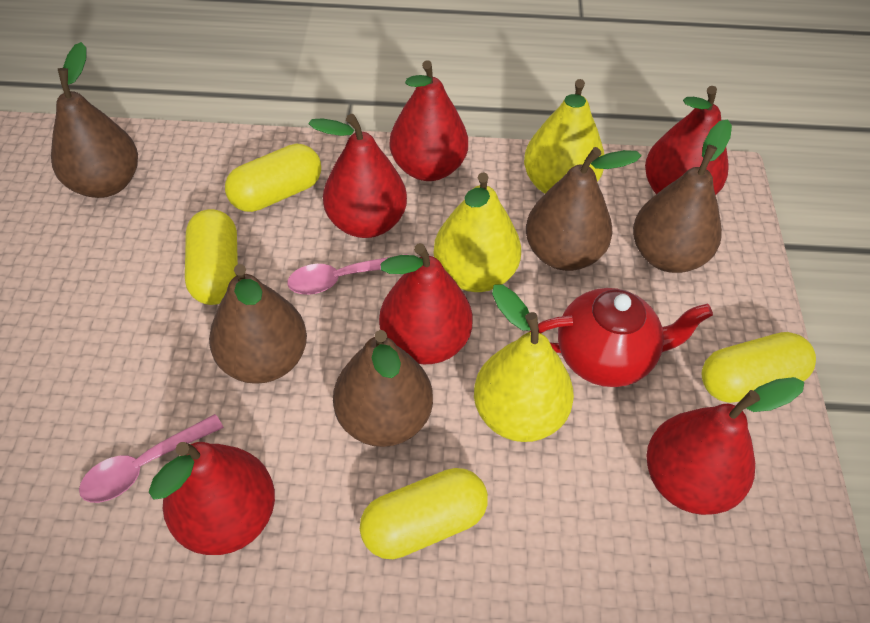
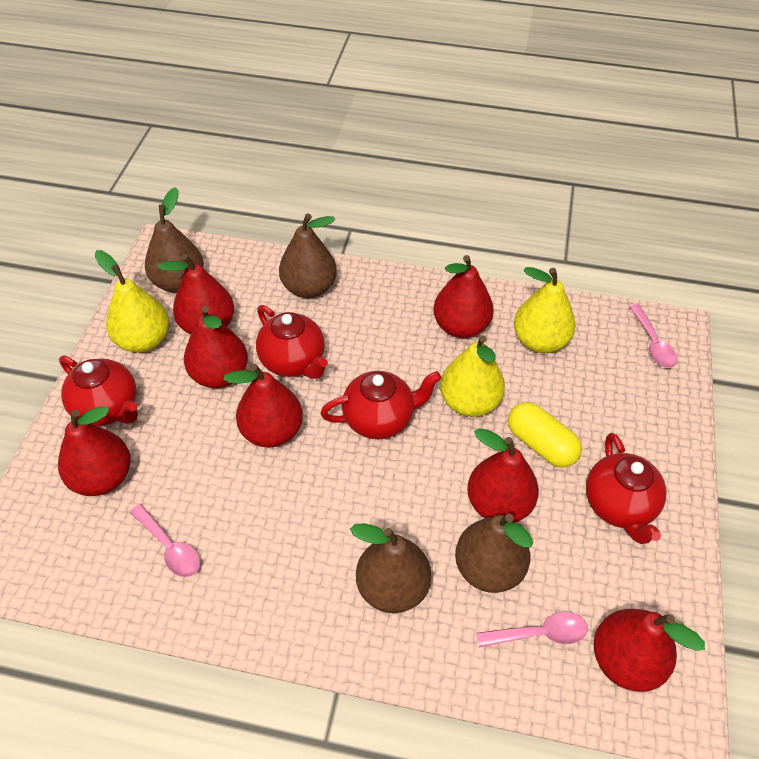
brown pear: [51,42,138,198] [209,264,307,384] [333,330,433,447] [526,147,641,271] [633,119,732,273] = 5 -> [145,187,204,293] [279,214,337,298] [350,523,431,613] [455,513,533,593] = 4
pink spoon: [79,414,224,503] [287,254,408,295] = 2 -> [130,504,200,577] [476,612,588,647] [629,304,677,368] = 3
red pear: [149,442,275,555] [309,114,407,238] [379,243,473,364] [390,60,468,181] [645,86,729,195] [646,377,804,515] = 6 -> [58,407,131,496] [157,254,234,334] [184,306,248,388] [223,364,303,448] [433,255,494,338] [467,428,539,523] [594,609,705,692] = 7
red teapot: [530,288,713,387] = 1 -> [59,356,138,426] [256,305,328,379] [320,371,442,439] [586,433,666,544] = 4
yellow capsule: [185,209,238,305] [225,144,321,212] [360,468,488,559] [702,332,816,403] = 4 -> [508,402,582,468] = 1

